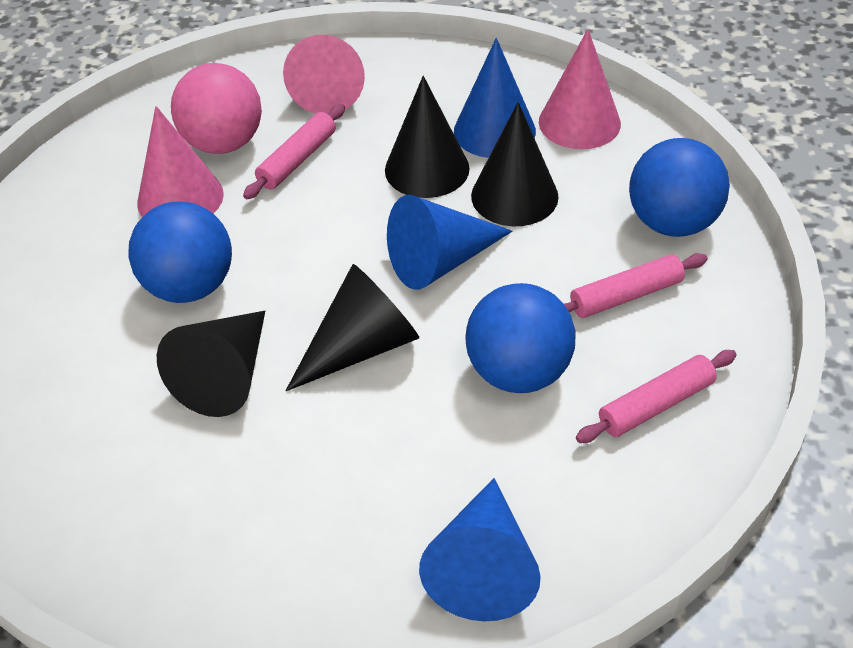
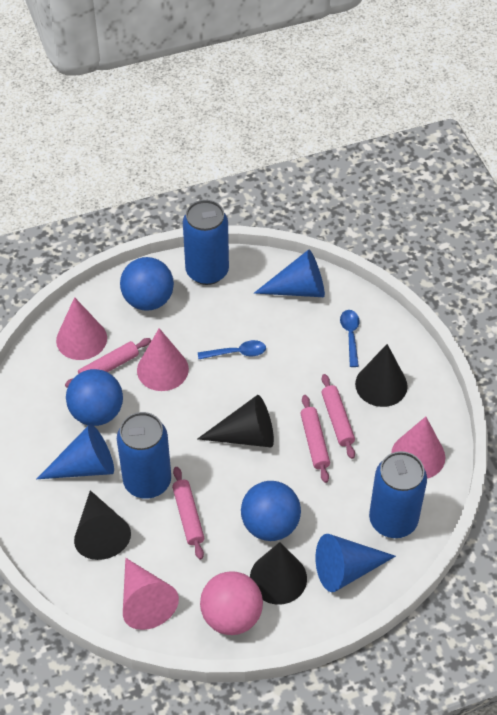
blue can: none = 0 -> [117,412,171,499] [183,200,229,285] [369,451,427,538] = 3
blue spoon: none = 0 -> [198,340,266,359] [340,310,360,367] = 2
pink cone: [137,106,224,217] [283,35,365,114] [539,29,621,149] = 3 -> [56,297,107,360] [123,558,179,630] [137,328,189,391] [391,417,445,478] = 4
pink rolling pin: [243,104,345,199] [564,253,708,318] [576,350,736,443] = 3 -> [65,338,151,388] [172,467,204,560] [300,395,330,483] [321,374,355,459] = 4

